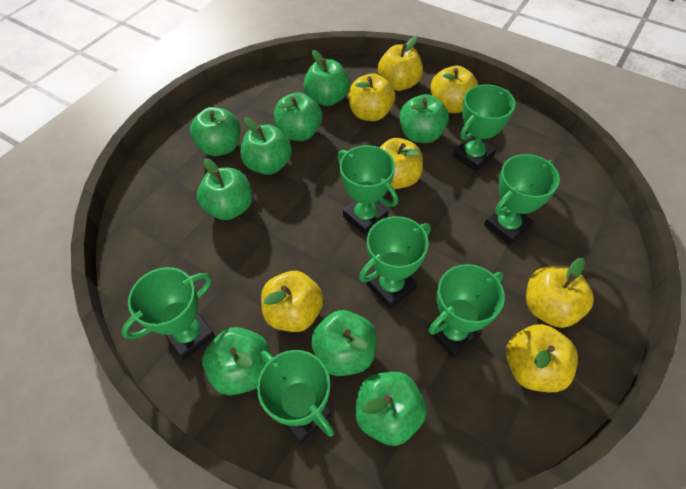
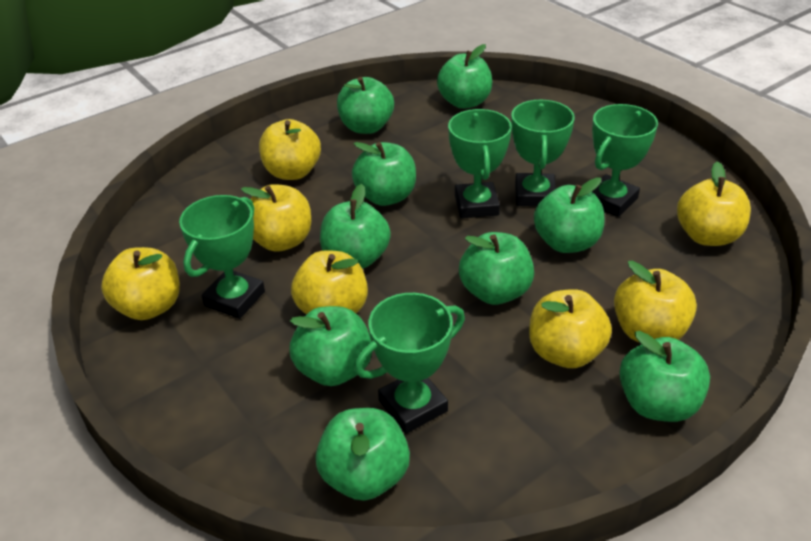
green trophy: [121,267,215,360] [257,350,334,444] [337,145,398,235] [359,216,431,309] [427,264,505,358] [453,84,515,172] [484,154,560,245] = 7 -> [179,195,265,319] [354,293,465,434] [448,109,512,218] [511,100,575,207] [592,104,658,217] = 5

